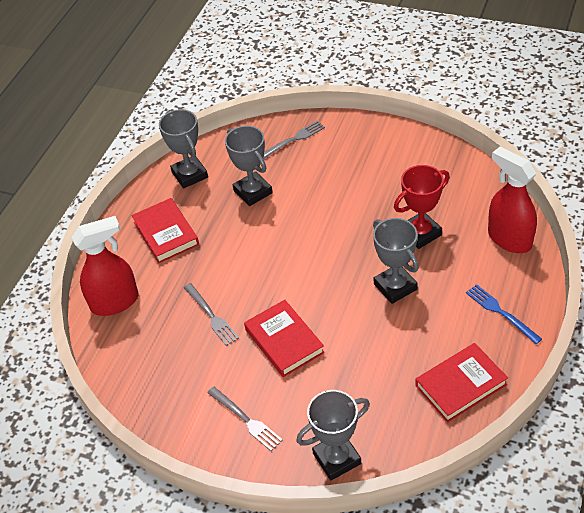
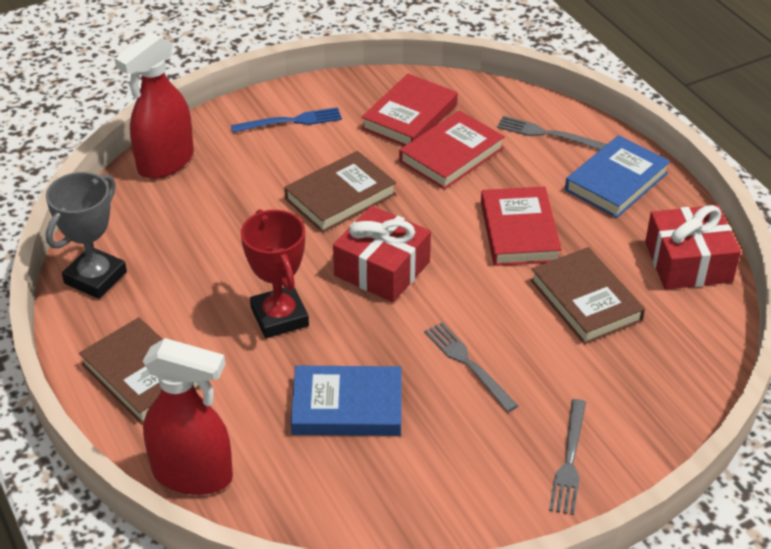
blue book: none = 0 -> [291,366,402,436] [565,135,670,218] = 2
brown book: none = 0 -> [79,317,200,424] [284,151,396,233] [530,247,645,345] = 3
grey trophy: [159,109,208,188] [225,126,273,206] [296,390,370,480] [373,218,419,304] = 4 -> [46,172,127,299] = 1
red gift: none = 0 -> [333,206,431,302] [645,205,741,289] = 2

